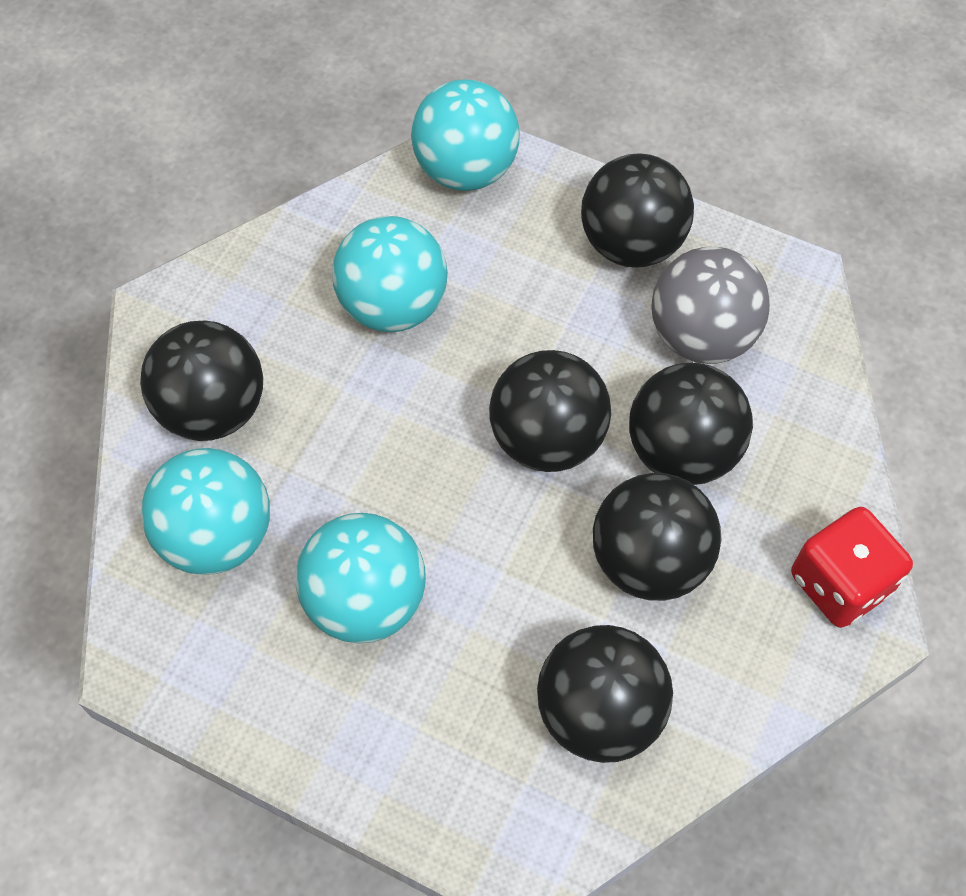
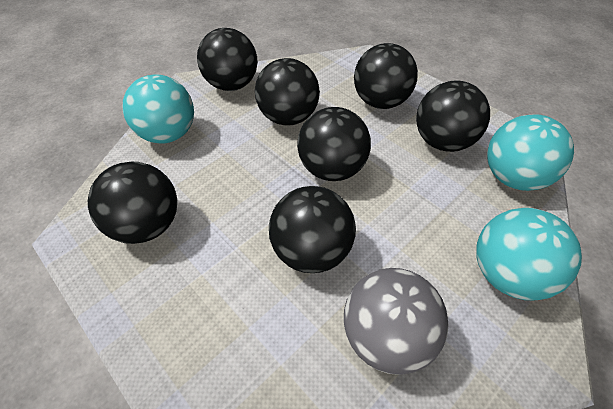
black ball: [140,320,263,441] [489,350,611,472] [537,625,673,763] [581,153,694,268] [593,473,722,601] [629,363,753,485] = 6 -> [88,162,177,244] [197,28,258,91] [255,58,320,126] [269,186,356,273] [297,107,371,181] [354,43,418,109] [416,81,490,152] = 7
red dice: [791,507,913,628] = 1 -> none = 0
turquoise ball: [141,448,270,575] [296,513,426,643] [332,216,448,332] [411,79,520,191] = 4 -> [123,75,194,143] [476,208,582,301] [487,114,574,191] = 3

